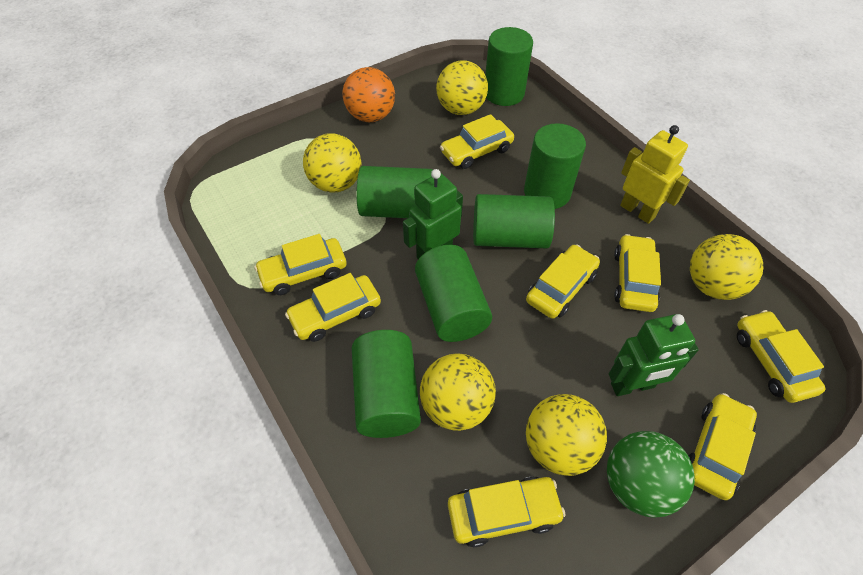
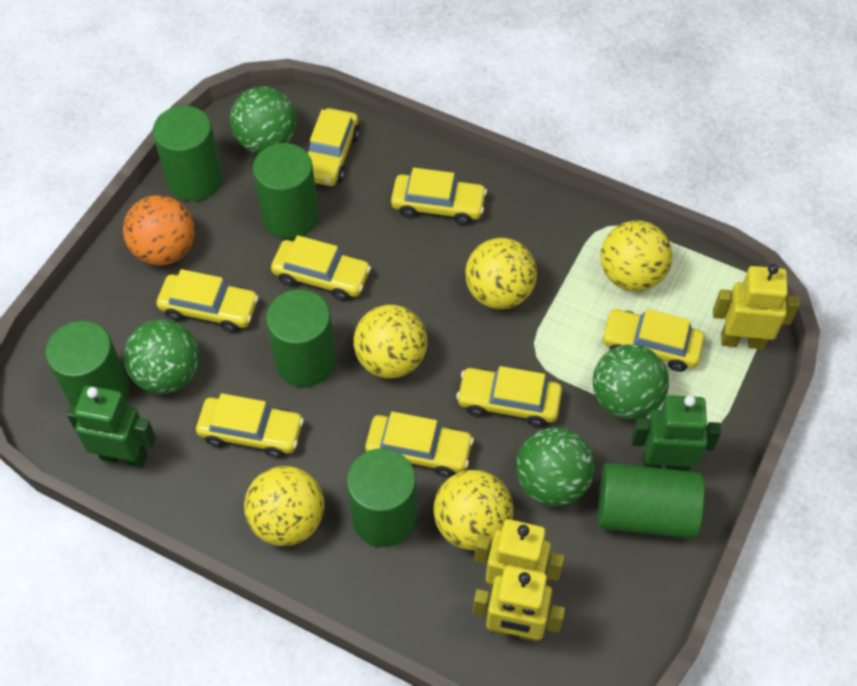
green ball: [607,431,695,518] = 1 -> [124,320,200,394] [230,87,297,153] [516,427,595,506] [593,344,669,420] = 4
yellow robot: [620,125,690,224] = 1 -> [473,566,565,642] [475,519,564,588] [713,264,800,349] = 3

